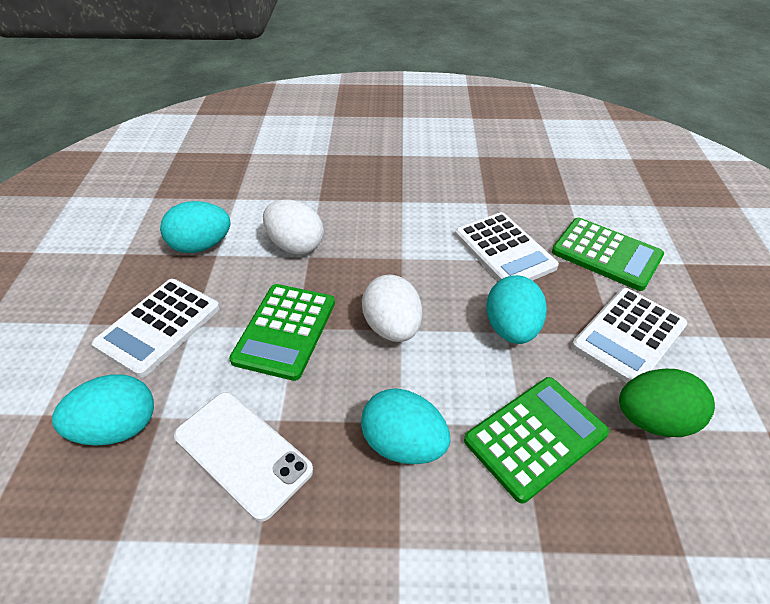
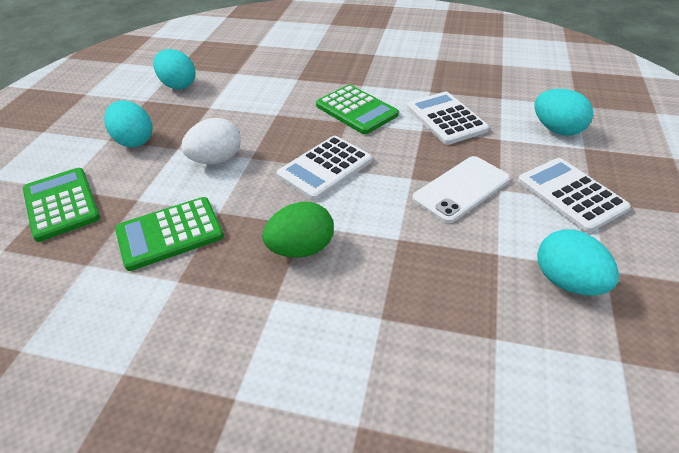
white egg: [263,200,324,255] [362,274,422,342] = 2 -> [181,118,241,164] = 1

